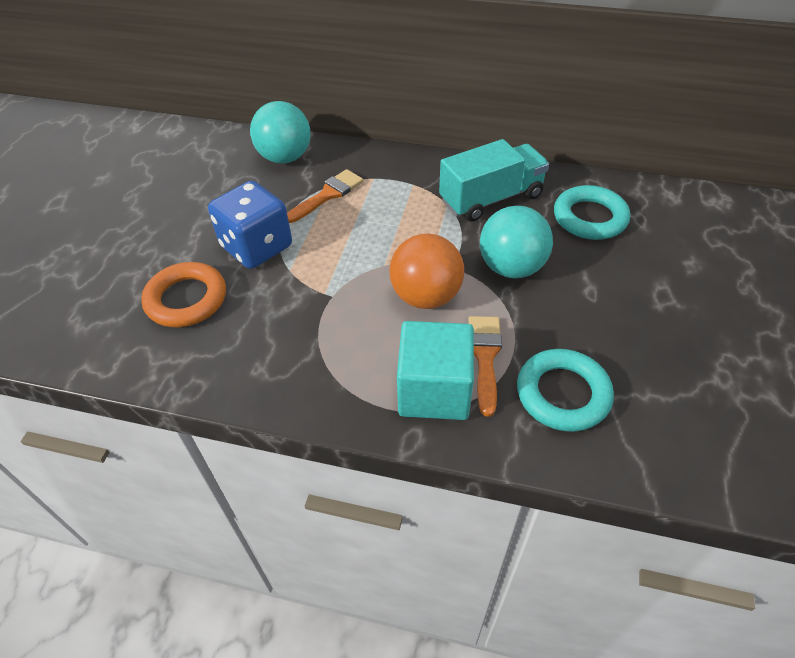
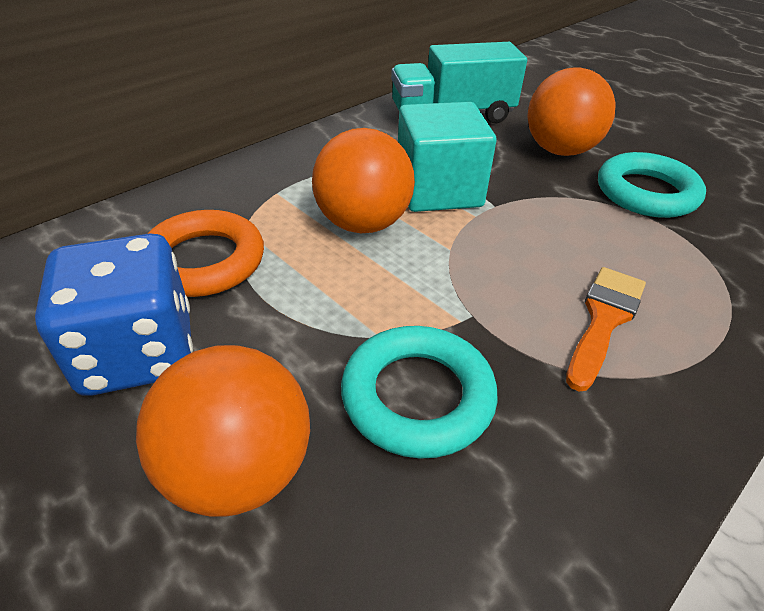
orange ball: [389,234,464,309] = 1 -> [136,345,310,517] [312,128,415,233] [527,67,616,156] = 3
orange brush: [287,169,363,223] [468,316,502,416] = 2 -> [566,267,646,391] = 1
turquoise ball: [250,101,311,163] [480,206,553,278] = 2 -> none = 0

